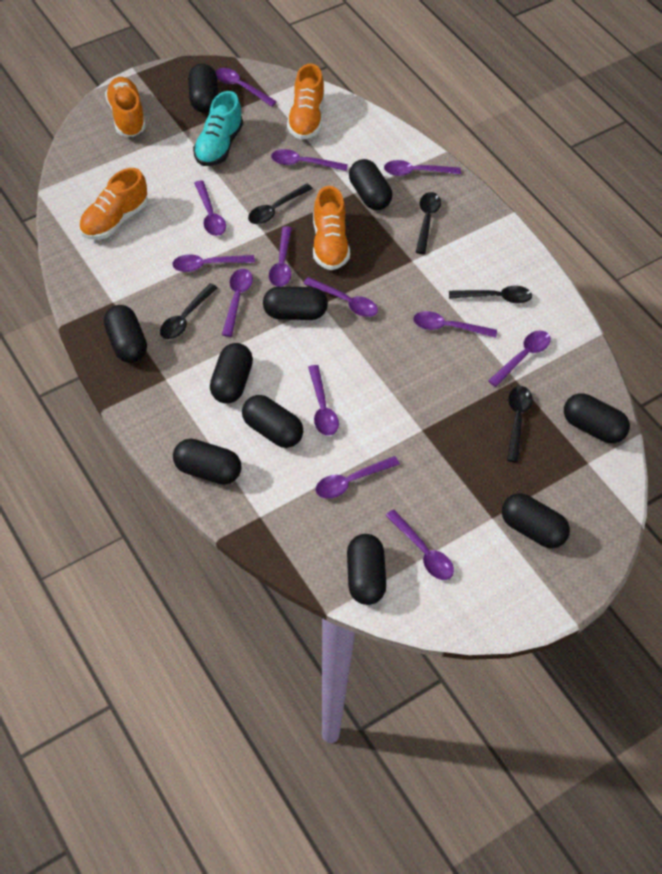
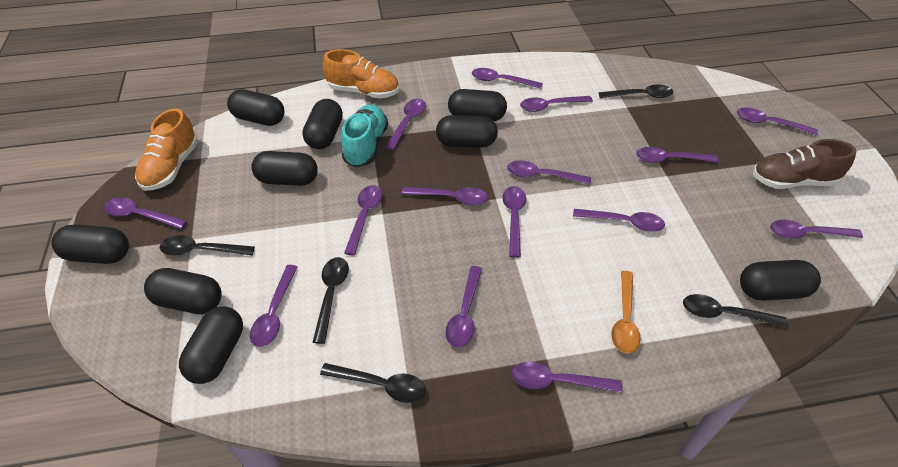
black capsule: [104,305,147,363] [173,439,242,485] [188,63,218,113] [210,343,253,404] [242,395,303,448] [263,286,328,320] [347,534,386,605] [349,159,392,210] [502,493,570,548] [564,393,630,443] = 10 -> [51,224,129,264] [144,268,222,314] [179,306,243,384] [227,89,285,126] [251,151,318,186] [303,99,343,149] [436,115,498,147] [448,89,507,121] [740,260,821,301] = 9
brown shoe: none = 0 -> [753,139,856,189] = 1
orange shoe: [79,168,148,240] [105,77,146,137] [287,64,324,140] [313,186,350,270] = 4 -> [135,108,198,191] [323,49,399,99] = 2
orange spoon: none = 0 -> [611,271,641,353] = 1
purple spoon: [172,254,255,272] [194,180,226,236] [215,68,277,107] [222,269,253,337] [269,226,292,287] [271,149,348,171] [303,277,378,317] [308,365,339,436] [315,456,400,499] [384,160,461,176] [385,509,454,580] [413,311,497,338] [488,330,551,387] = 13 -> [104,197,187,229] [250,265,298,347] [344,185,382,256] [385,99,426,151] [402,187,488,205] [445,266,482,347] [472,68,543,89] [502,186,526,258] [507,160,591,184] [512,362,622,393] [520,96,593,112] [573,209,665,232] [636,147,719,163] [737,108,818,136] [770,220,863,239] = 15

